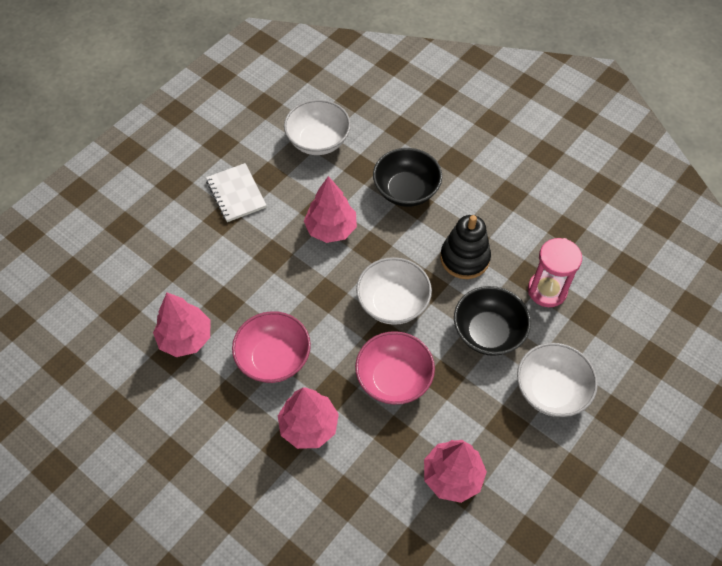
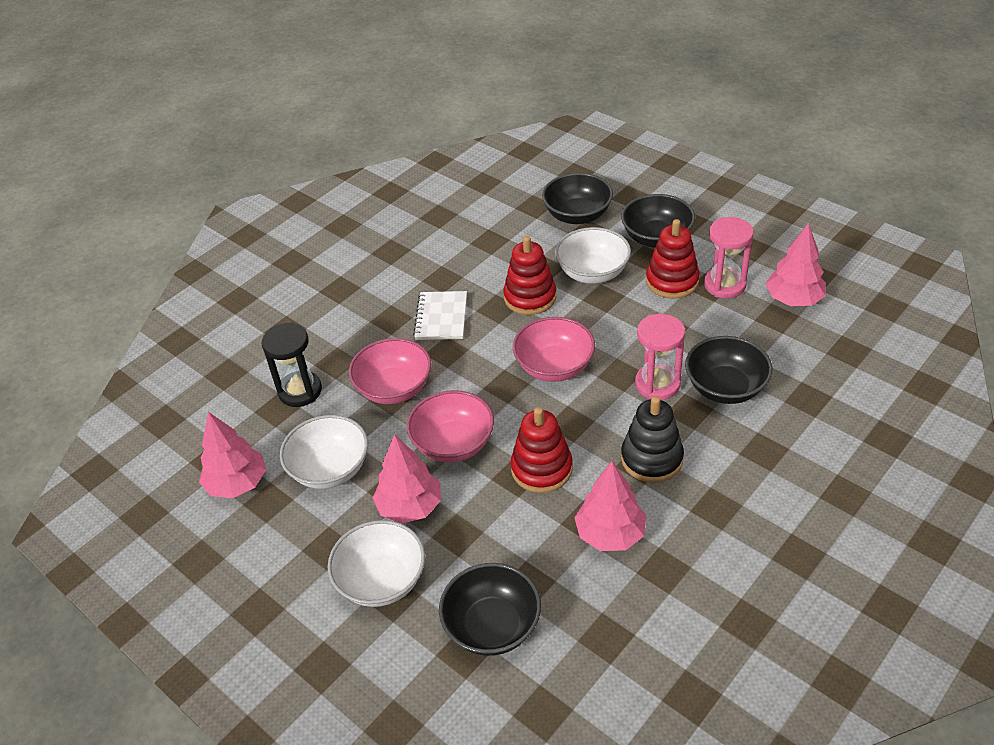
black bowl: [373,148,442,207] [454,286,531,356] = 2 -> [439,563,541,656] [542,173,613,224] [621,194,695,248] [685,336,772,404] = 4
black hourglass: none = 0 -> [261,322,322,407] = 1
pink bowl: [232,311,311,383] [355,331,435,405] = 2 -> [349,338,431,404] [407,390,494,463] [513,317,595,382] = 3
pink hourglass: [528,238,582,307] = 1 -> [635,314,685,400] [704,217,754,298] = 2
red stacking toy: none = 0 -> [503,236,556,315] [510,407,573,493] [646,219,700,299] = 3

